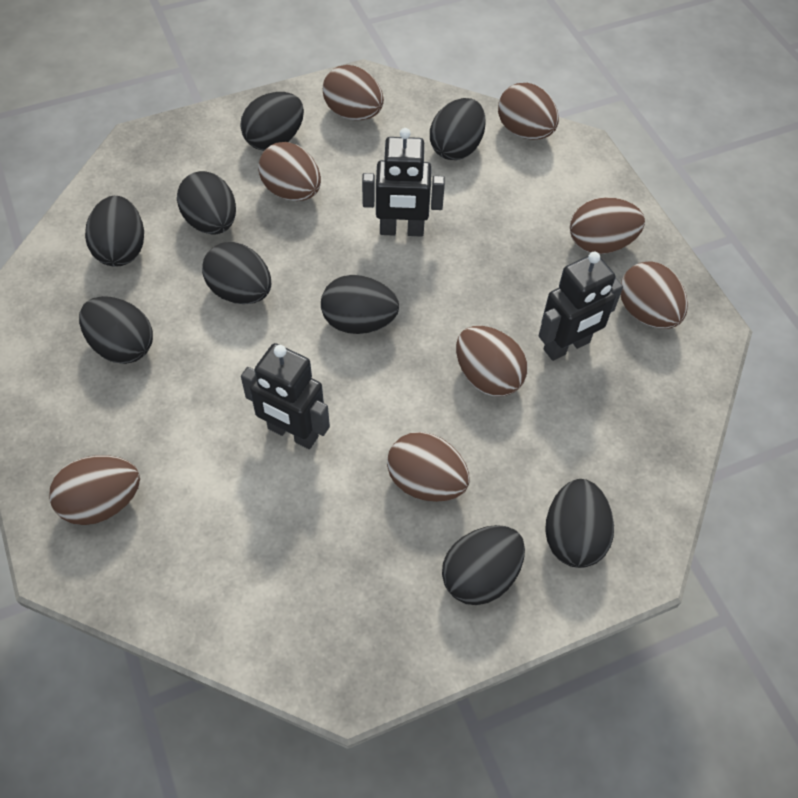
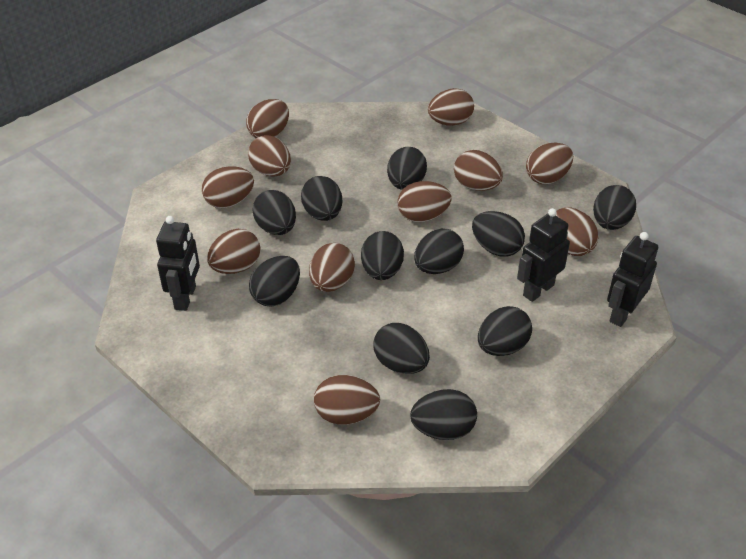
black egg: [79,296,153,364] [85,196,144,267] [177,171,236,235] [202,242,271,304] [240,92,304,151] [321,275,399,334] [430,98,486,160] [442,525,525,605] [545,479,614,568] = 9 -> [249,256,300,306] [252,190,296,235] [301,176,343,221] [361,231,404,280] [373,323,430,374] [387,147,427,190] [410,389,477,440] [414,229,464,274] [472,211,525,257] [478,306,532,356] [593,185,636,230] = 11
brown egg: [49,455,140,525] [258,142,321,201] [323,65,384,120] [387,432,470,502] [456,326,527,397] [498,83,559,140] [570,197,645,254] [621,261,688,329] = 8 -> [202,166,254,208] [207,229,260,274] [246,99,289,138] [248,135,291,176] [309,243,355,292] [314,375,380,425] [398,181,451,222] [428,88,474,126] [454,150,503,191] [526,143,573,184] [556,207,599,256] = 11

